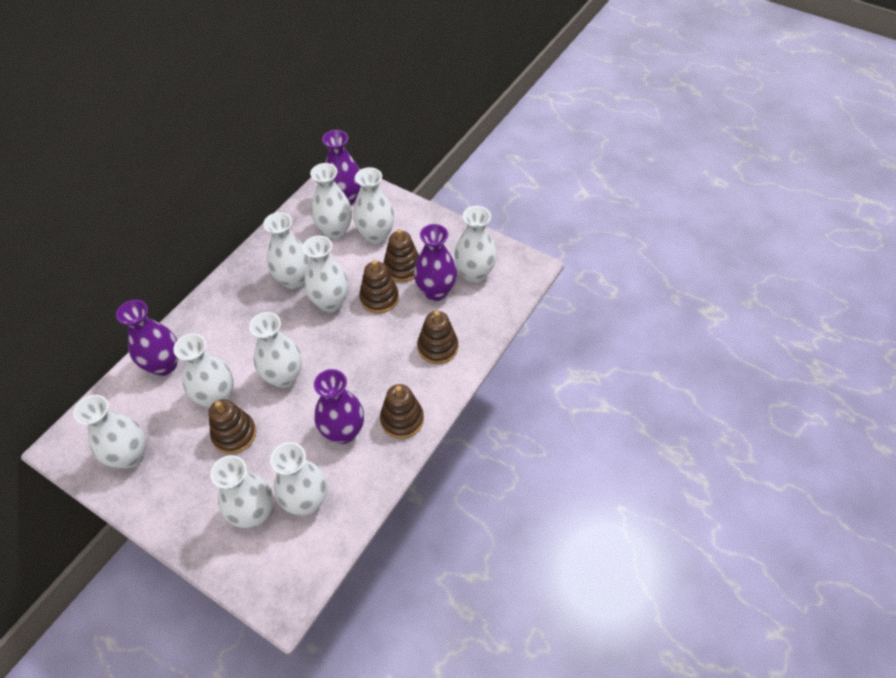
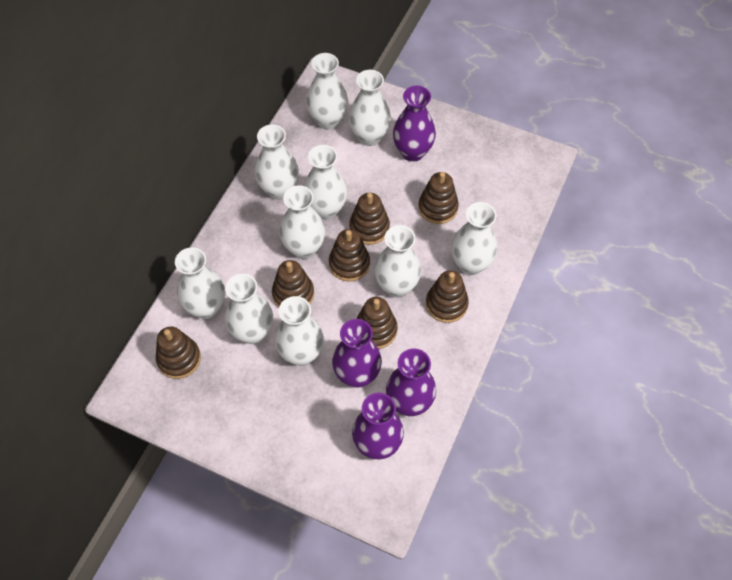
brown stacking toy: [209,399,256,454] [359,260,399,314] [380,384,424,439] [383,229,419,282] [417,311,458,364] = 5 -> [156,327,201,379] [272,260,314,307] [329,229,370,281] [349,193,390,245] [356,297,397,349] [418,172,459,224] [426,271,469,323] = 7

